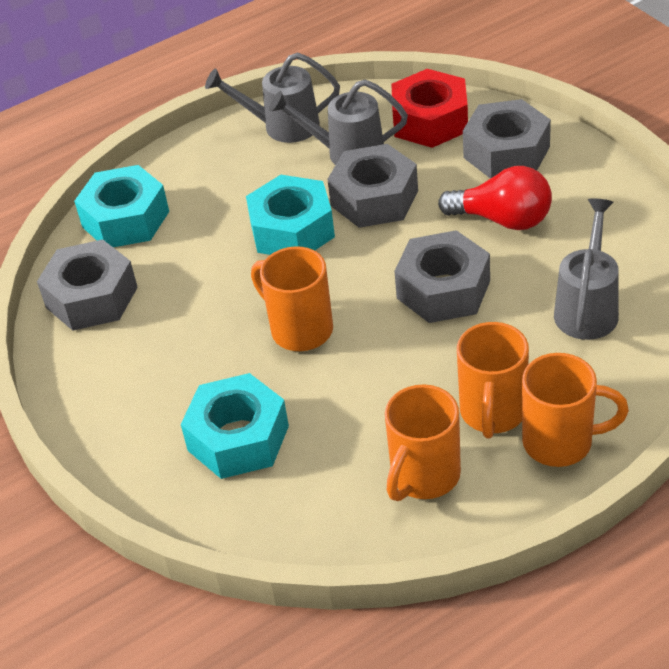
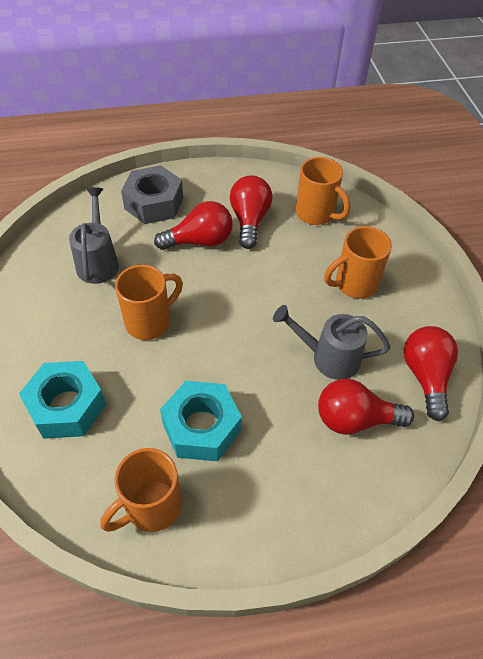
grey nut: [37,239,138,331] [327,144,418,228] [394,230,490,323] [463,99,551,179] = 4 -> [121,166,183,224] = 1
grey watering can: [205,52,340,143] [269,79,408,165] [554,198,619,340] = 3 -> [69,187,119,284] [273,305,390,380] = 2
red light bulb: [438,166,552,230] = 1 -> [154,201,233,250] [230,175,272,249] [318,379,414,435] [404,326,458,421] = 4
red nut: [391,69,468,148] = 1 -> none = 0
turquoise nut: [74,165,169,247] [181,373,289,479] [246,175,335,255] = 3 -> [19,361,106,439] [160,381,242,461] = 2

